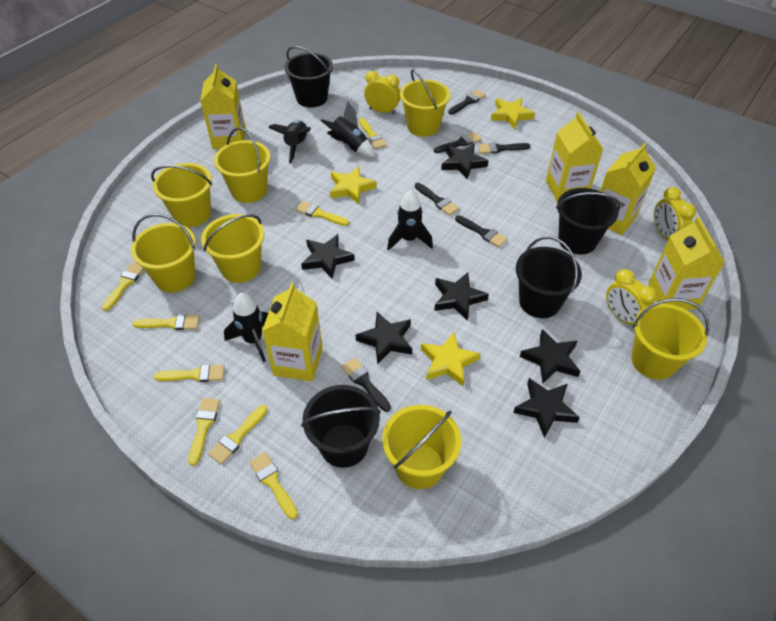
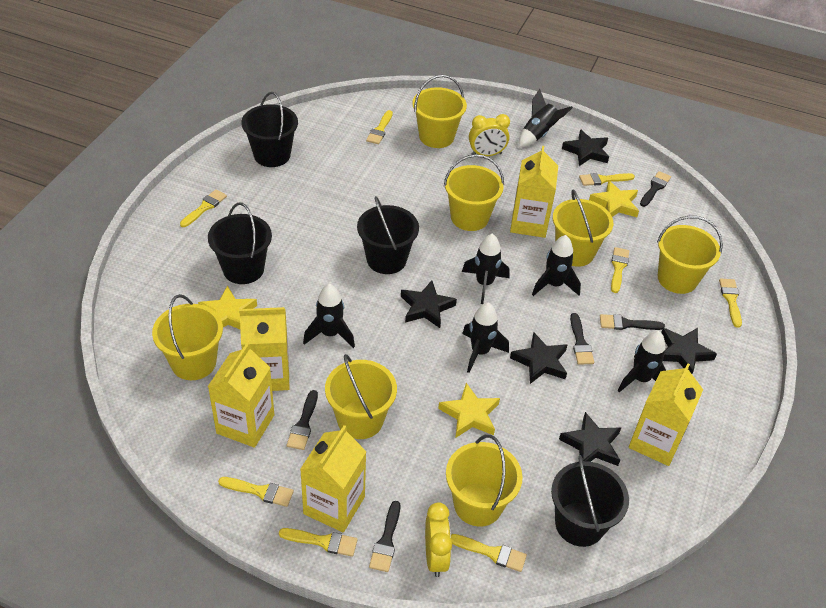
black brush: [341,358,391,412] [415,183,459,216] [434,132,482,153] [448,90,486,114] [455,215,508,247] [478,142,530,154] = 6 -> [287,390,318,450] [369,501,400,572] [570,313,594,365] [600,314,665,330] [640,171,671,207] = 5
black rocket: [224,293,268,362] [268,120,311,163] [321,101,374,157] [387,190,433,251] = 4 -> [303,284,355,348] [462,234,510,304] [462,303,509,373] [519,89,573,147] [532,235,581,296] [618,331,666,392] = 6
black star: [301,234,355,279] [356,312,412,365] [434,272,489,321] [441,144,489,179] [513,378,580,438] [520,329,580,383] = 6 -> [401,281,457,328] [510,332,567,384] [559,412,621,466] [562,129,609,166] [661,328,717,374] = 5
yellow clock: [364,71,400,114] [606,269,657,325] [654,187,696,240] = 3 -> [425,502,452,577] [469,114,510,156] = 2

